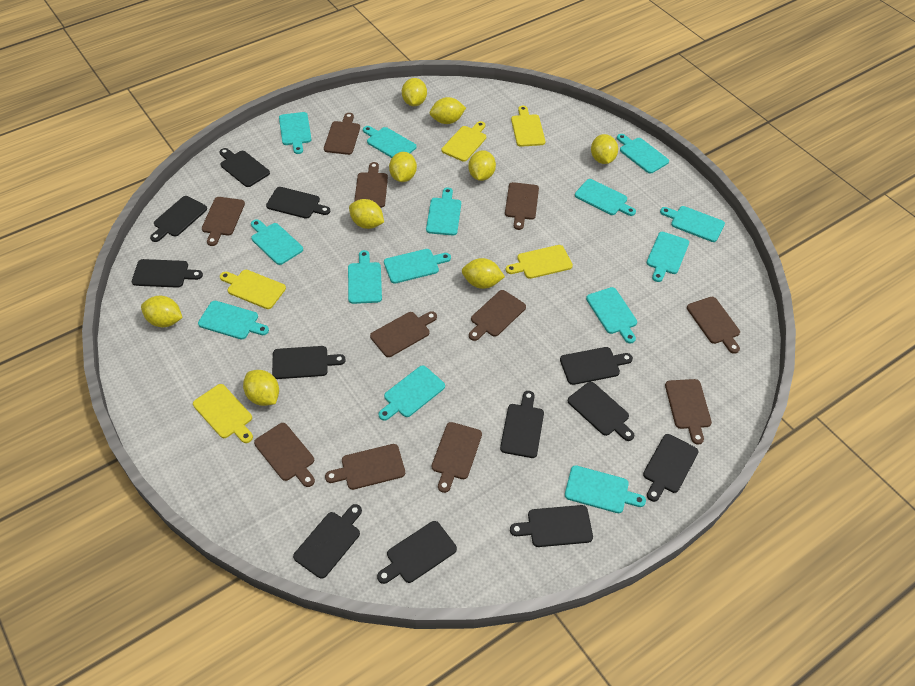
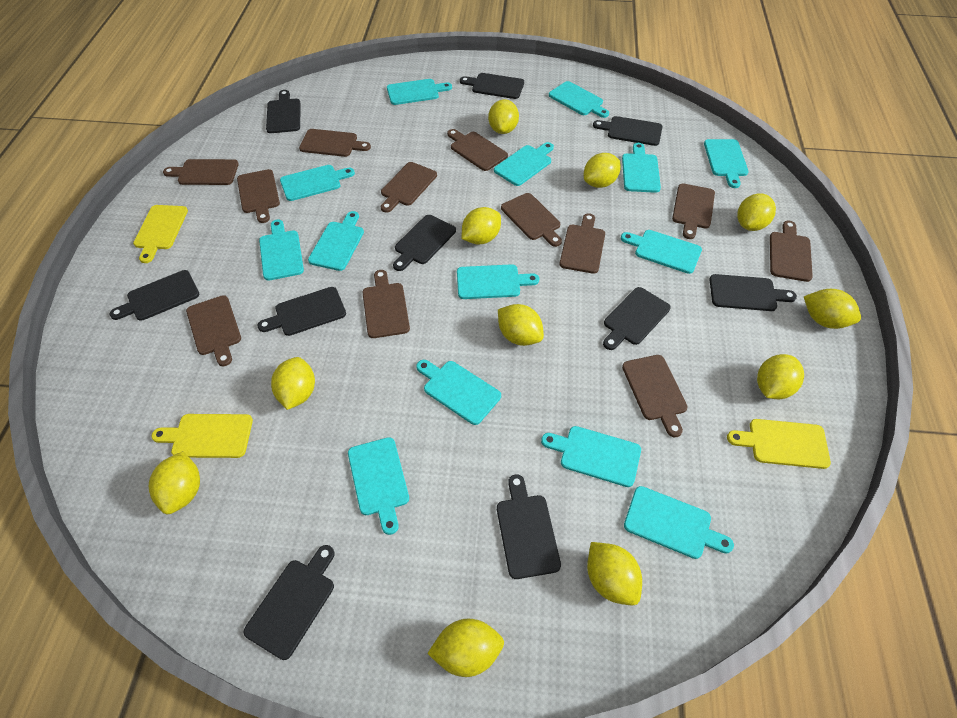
black cutting board: [132,259,203,288] [150,196,207,242] [219,148,270,187] [266,187,330,219] [272,346,346,379] [293,504,362,579] [377,521,457,584] [500,391,544,458] [510,505,593,547] [560,347,633,385] [568,382,634,441] [643,434,699,502] = 12 -> [109,270,199,321] [243,545,335,660] [258,287,346,336] [266,90,301,133] [393,215,456,271] [460,73,524,99] [497,474,561,579] [593,116,662,146] [603,287,671,350] [709,274,797,311] = 10
brown cutting board: [202,197,245,246] [254,423,315,487] [324,113,360,155] [325,444,405,490] [354,162,388,208] [370,311,437,357] [432,422,482,493] [469,290,526,341] [505,182,539,230] [665,379,712,445] [687,297,740,354] = 11 -> [163,159,239,185] [186,295,241,366] [237,169,280,223] [299,129,371,157] [362,270,410,338] [381,162,437,213] [447,129,508,171] [501,193,562,247] [560,213,605,274] [622,355,688,437] [672,183,715,239] [770,221,813,282] = 12
yellow cutting board: [193,384,253,443] [220,270,286,309] [442,121,486,162] [506,245,573,279] [511,106,545,147] = 5 -> [133,205,188,263] [151,414,253,458] [727,419,831,469] = 3
yellow lemon: [141,296,183,327] [243,370,279,406] [349,199,384,229] [389,152,417,182] [402,78,427,106] [430,97,466,124] [462,258,505,289] [468,150,496,181] [591,134,618,164] = 9 -> [149,451,200,514] [271,357,315,410] [427,619,504,677] [462,207,501,245] [488,99,519,134] [498,304,544,346] [584,153,621,188] [587,542,642,605] [737,193,776,231] [757,354,804,399] [804,289,861,329] = 11

